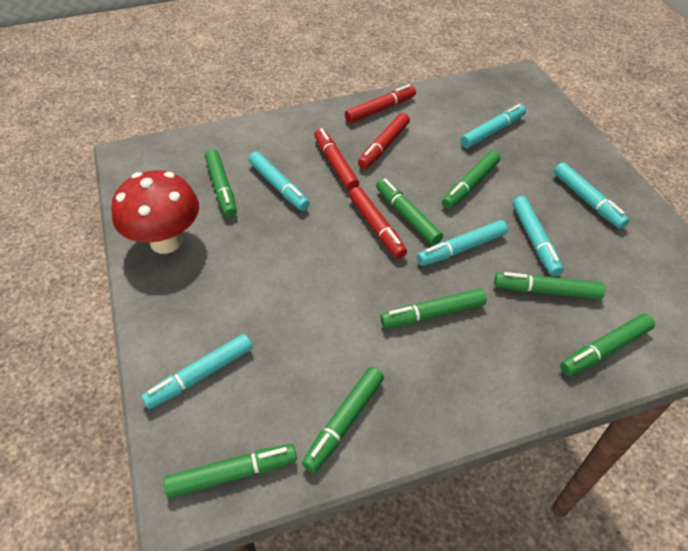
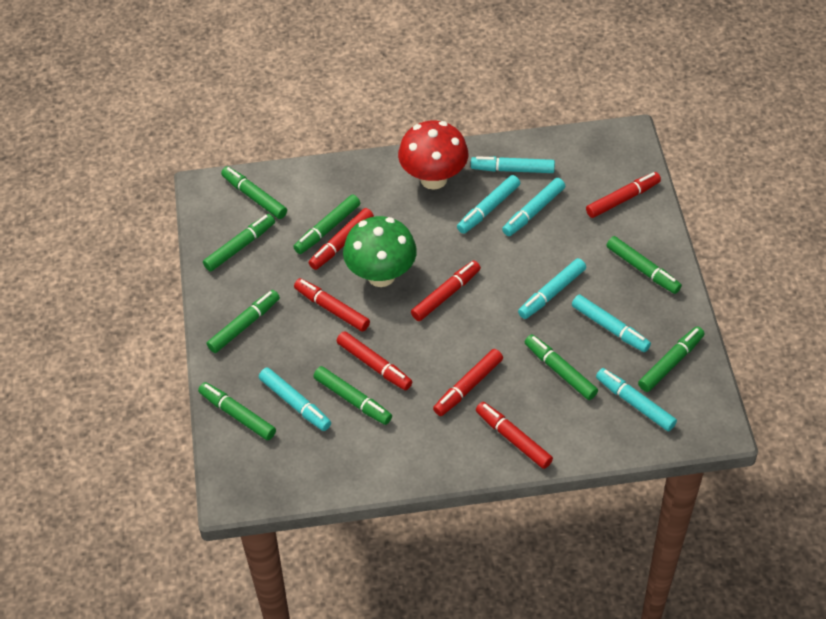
green marker: [163,444,297,498] [205,149,237,217] [302,367,384,473] [376,178,443,245] [380,288,487,328] [442,151,500,209] [494,272,605,300] [560,314,655,376] = 8 -> [198,382,276,440] [203,214,275,272] [207,290,280,353] [221,166,287,219] [293,195,360,254] [314,366,392,425] [525,334,598,400] [606,236,682,294] [638,326,705,392] = 9
green mushroom: none = 0 -> [343,216,417,287] = 1
red marker: [314,128,359,191] [345,84,416,123] [349,187,407,259] [358,113,410,169] = 4 -> [294,278,370,332] [309,208,374,270] [337,331,412,390] [411,260,481,321] [433,349,503,416] [476,402,553,469] [586,172,661,218] = 7
turquoise marker: [141,334,253,409] [248,152,310,211] [417,220,508,266] [461,104,526,148] [513,196,563,276] [554,162,629,229] = 6 -> [259,368,331,431] [457,175,520,234] [471,156,555,173] [502,178,565,236] [518,258,586,319] [572,294,651,352] [596,368,677,431] = 7

